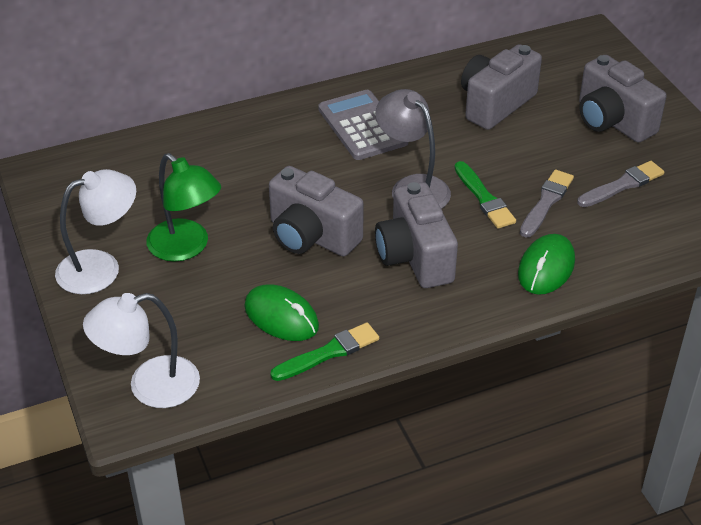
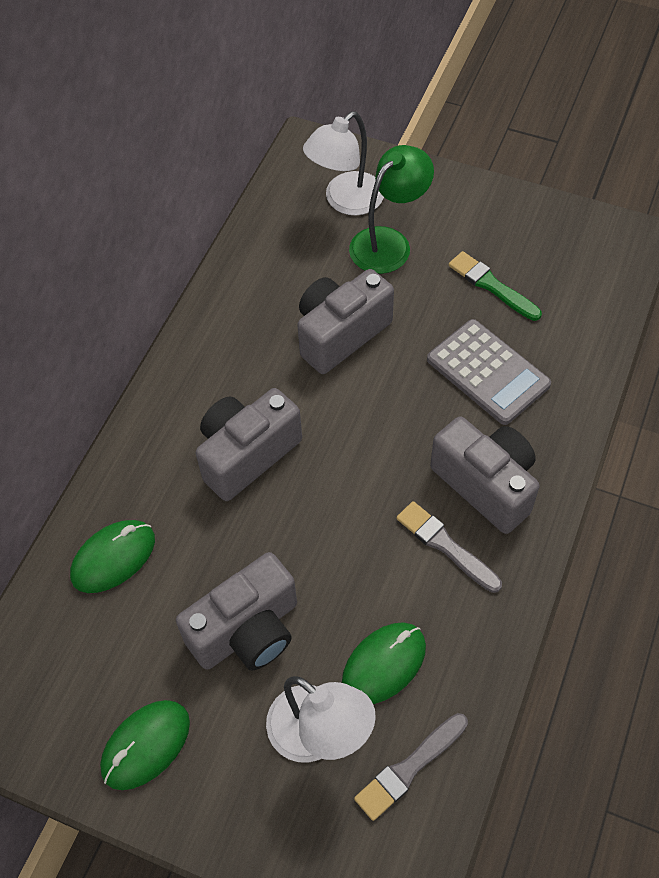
green brush: [270,323,379,381] [454,161,516,229] = 2 -> [449,251,542,321] = 1
green mouse: [244,284,319,341] [518,234,575,295] = 2 -> [70,520,155,593] [100,700,190,790] [342,622,426,704] = 3
grey lamp: [376,89,451,209] = 1 -> none = 0

